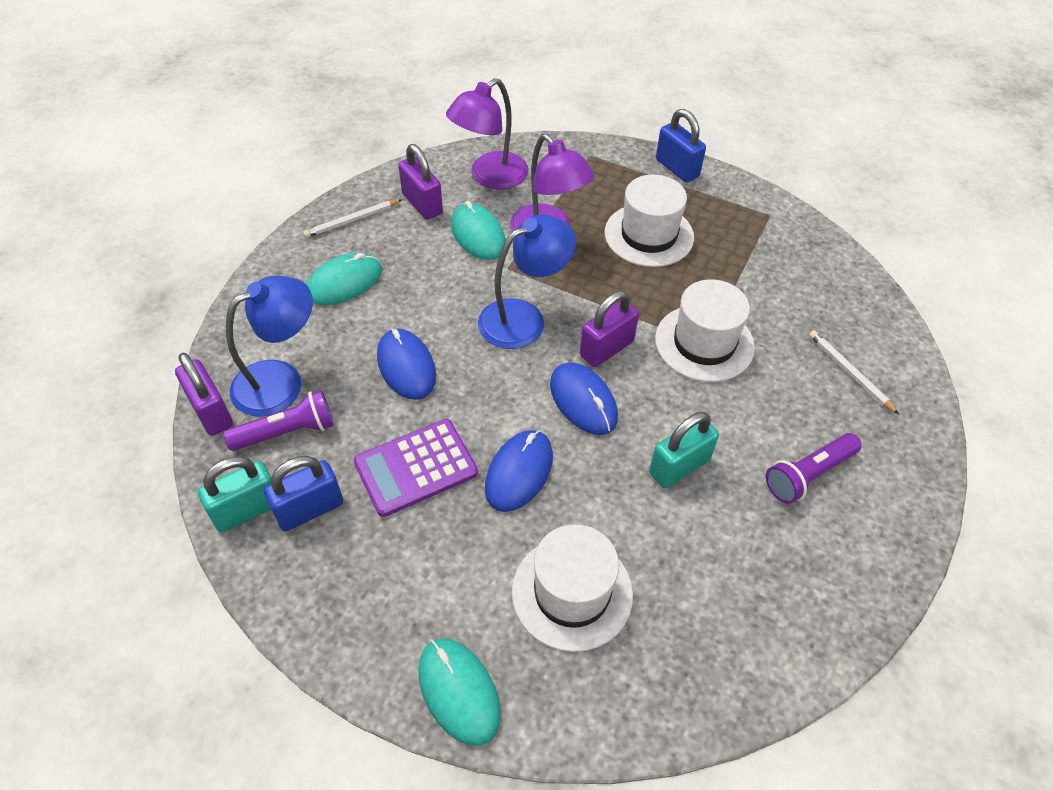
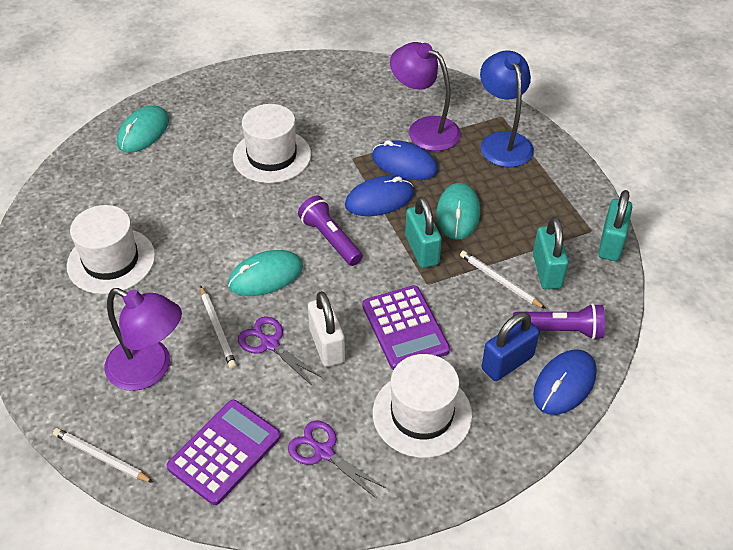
blue lamp: [226,276,313,417] [478,215,576,349] = 2 -> [480,50,534,167] = 1
blue padlock: [264,456,343,531] [656,109,706,182] = 2 -> [482,312,539,381] = 1
purple calculator: [354,419,478,517] = 1 -> [167,400,281,505] [362,285,450,370] = 2
purple padlock: [175,353,233,436] [398,144,443,220] [580,291,639,367] = 3 -> none = 0
purple scissors: none = 0 -> [238,317,322,384] [288,421,386,499] = 2
turquoise padlock: [198,456,271,533] [649,412,719,488] = 2 -> [405,196,442,268] [533,217,569,289] [598,190,632,261] = 3
white padlock: none = 0 -> [308,291,345,367] = 1
white pencil: [303,199,403,238] [809,330,899,415] = 2 -> [53,428,154,483] [200,286,237,369] [460,251,546,309] = 3

